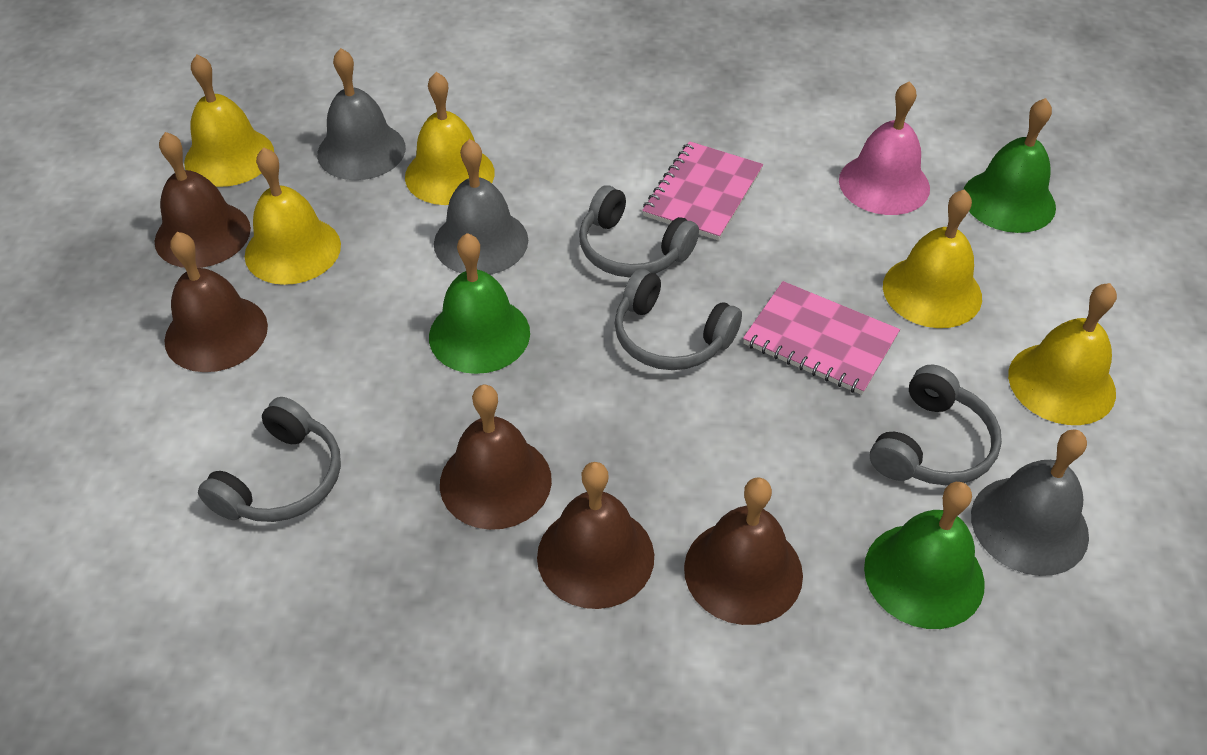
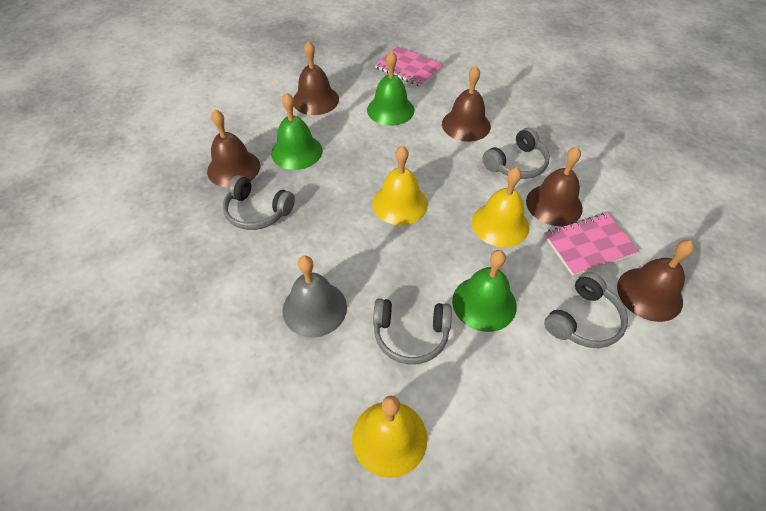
grey bell: [317,48,406,180] [434,139,528,275] [971,430,1089,576] = 3 -> [282,256,347,338] = 1
pink bell: [839,81,930,215] = 1 -> none = 0
yellow bell: [184,55,274,187] [245,147,341,285] [405,72,495,205] [883,189,982,328] [1008,283,1117,425] = 5 -> [352,396,427,478] [372,145,428,225] [472,167,530,247] = 3

